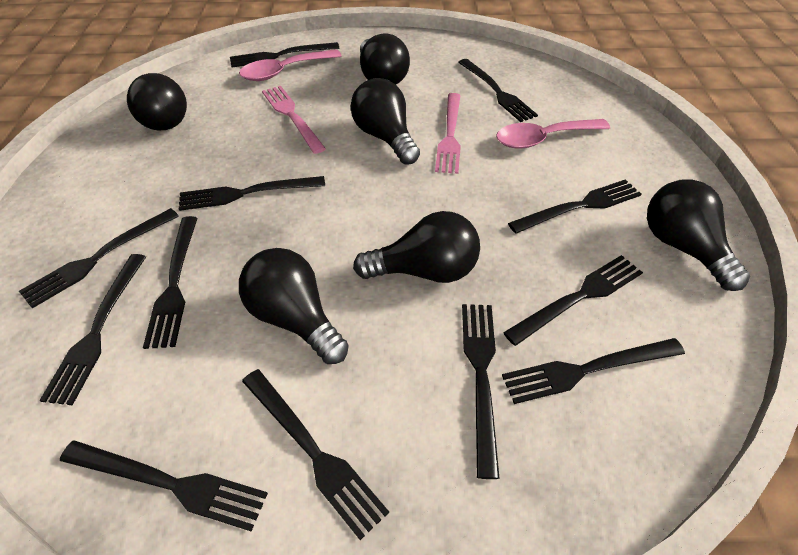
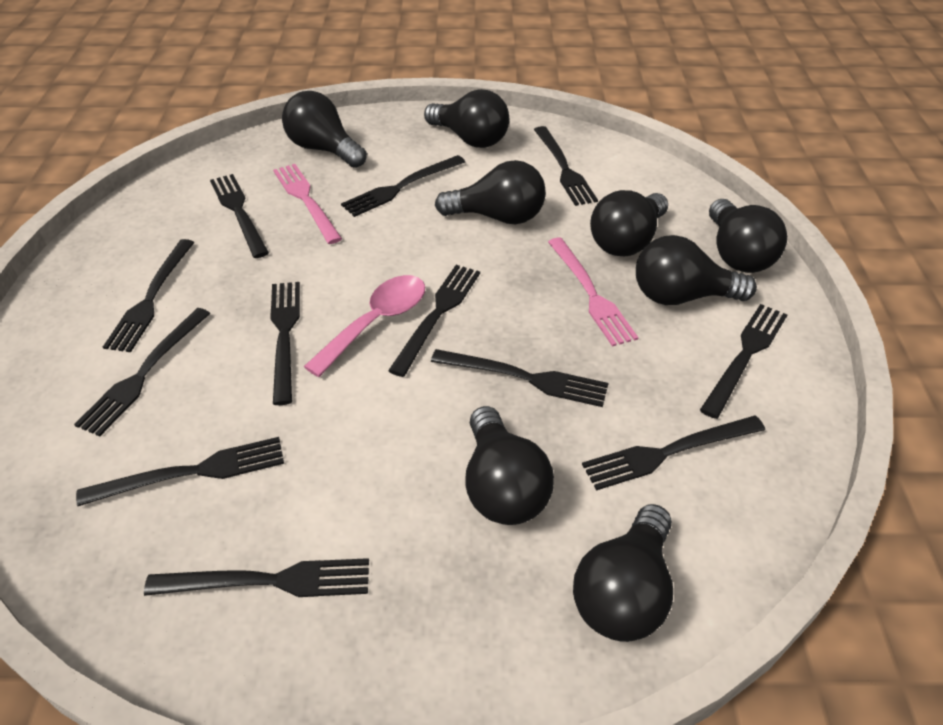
black light bulb: [127,73,187,131] [239,248,349,364] [351,78,420,165] [353,211,480,283] [360,33,410,84] [647,179,750,291] = 6 -> [282,91,367,168] [424,89,509,148] [435,160,546,224] [465,406,554,525] [573,504,673,642] [590,190,668,256] [636,235,757,305] [709,199,787,273] = 8
pink spoon: [239,49,341,81] [496,119,610,149] = 2 -> [304,275,425,377] = 1

